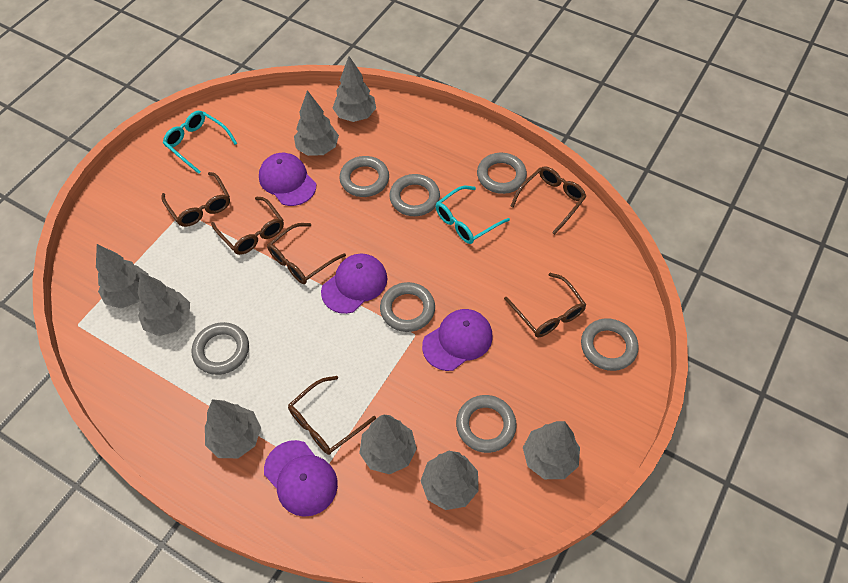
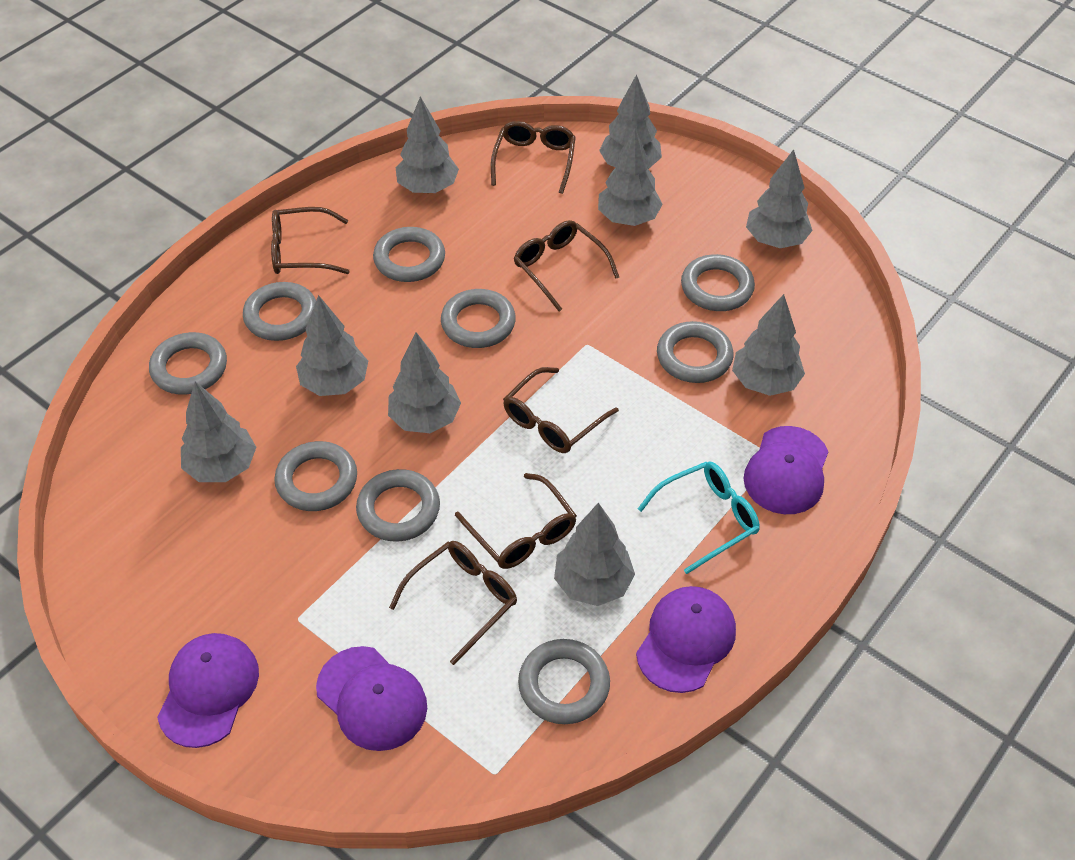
grey ring: [192,322,249,375] [339,156,389,197] [380,282,435,332] [389,174,440,216] [456,395,517,453] [477,153,527,194] [581,319,639,371] = 7 -> [149,332,227,395] [243,282,316,341] [274,441,357,511] [356,469,440,542] [373,227,445,282] [441,289,516,348] [518,639,610,724] [657,321,734,383] [681,254,755,311] = 9
grey tree: [96,244,149,308] [138,272,190,336] [205,399,261,458] [294,90,339,156] [333,56,376,122] [359,415,417,474] [420,451,479,510] [523,421,580,479] = 8 -> [181,382,256,482] [296,295,368,396] [388,332,461,433] [396,97,459,193] [554,503,635,606] [598,128,663,226] [599,74,662,169] [732,294,805,396] [746,149,813,248] = 9
turquoise glasses: [163,111,237,174] [436,186,510,244] = 2 -> [638,461,760,574] = 1

